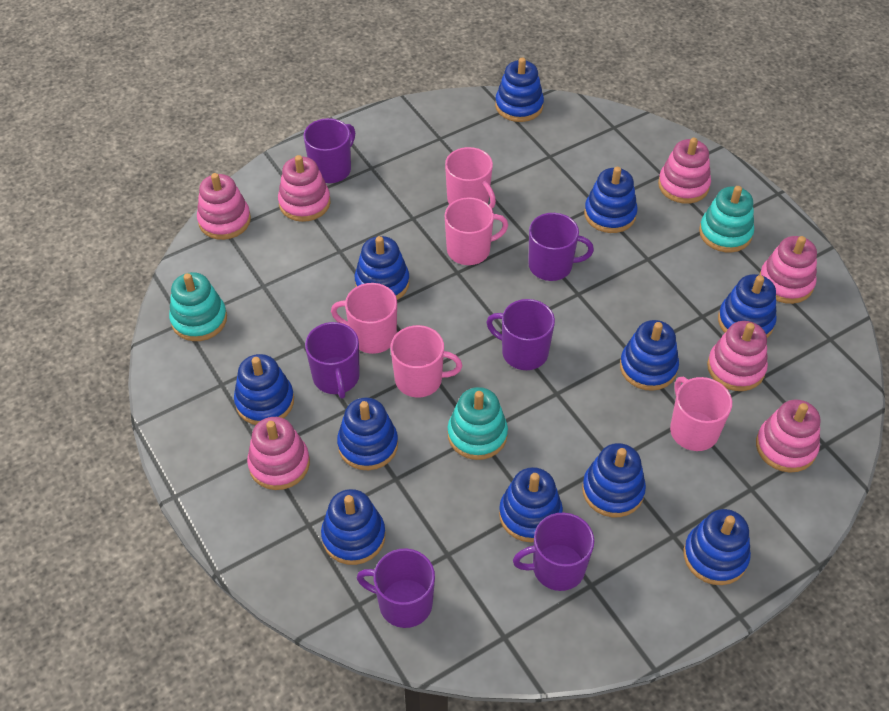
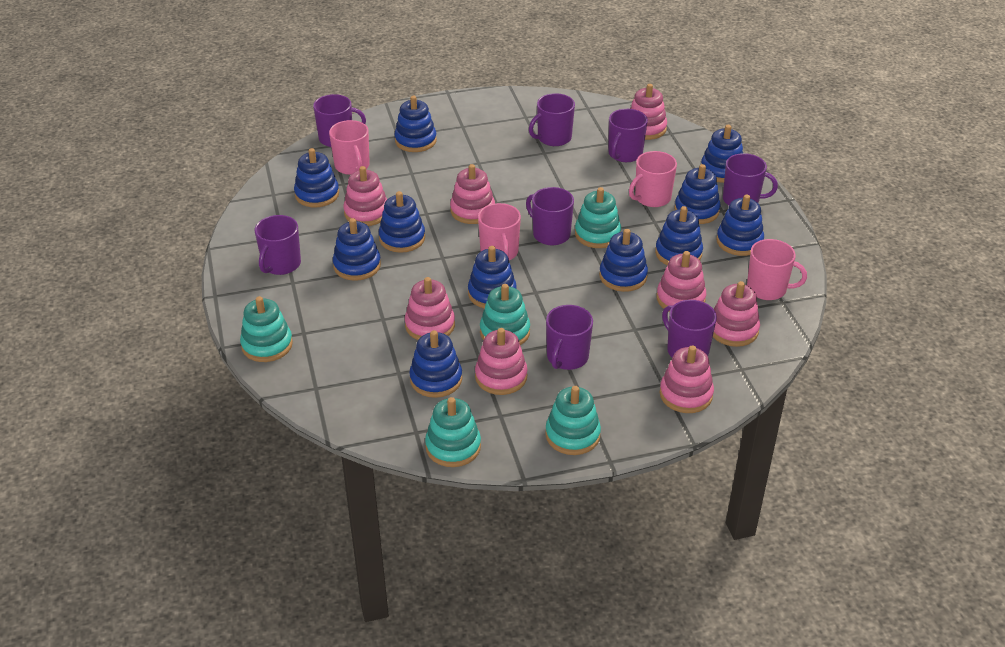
pink mug: [331,283,397,354] [391,325,462,398] [445,147,496,208] [445,197,508,265] [670,377,732,451] = 5 -> [329,120,370,175] [478,203,521,260] [629,151,677,207] [747,239,807,300] = 4
pink stacking toy: [197,173,251,240] [247,417,310,490] [278,155,330,222] [658,138,711,204] [707,321,768,391] [756,399,821,473] [760,236,817,304] = 7 -> [343,166,387,226] [405,277,455,340] [450,164,495,224] [475,328,528,395] [630,84,667,140] [656,251,706,312] [660,345,714,413] [713,281,760,347] = 8
purple mug: [304,118,355,183] [305,322,360,399] [357,548,435,628] [486,299,555,370] [513,513,594,591] [528,213,594,281] = 6 -> [255,215,301,275] [313,94,366,147] [526,187,574,245] [529,93,575,146] [546,305,593,370] [608,109,648,162] [662,300,717,358] [723,153,778,205] = 8
turquoise stacking toy: [169,272,227,341] [448,387,508,460] [699,186,754,252] = 3 -> [240,296,293,362] [425,397,481,467] [480,284,530,345] [545,386,601,455] [575,187,621,248] = 5

